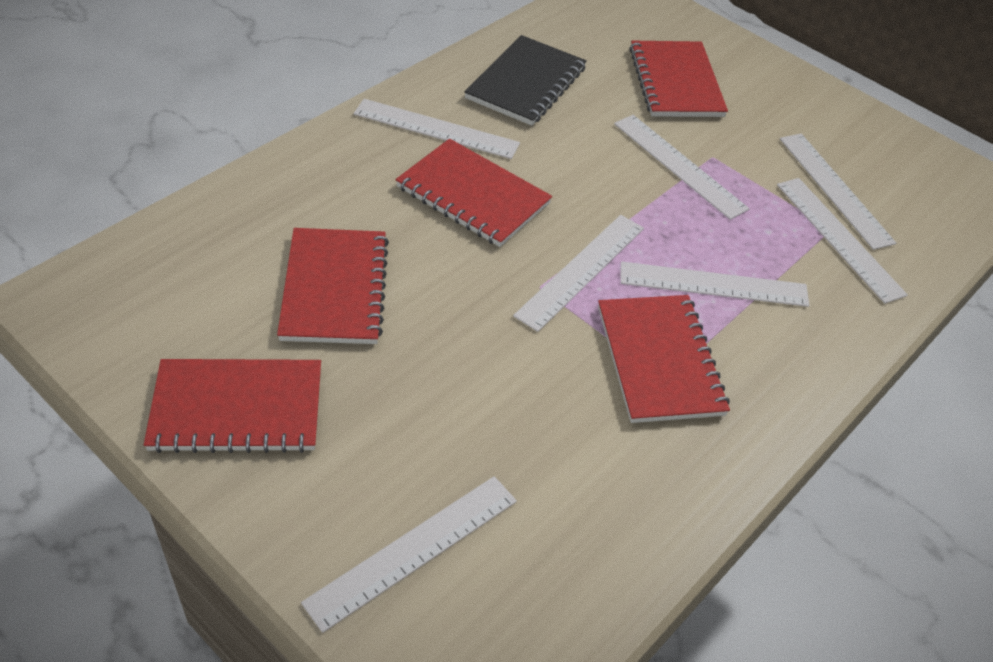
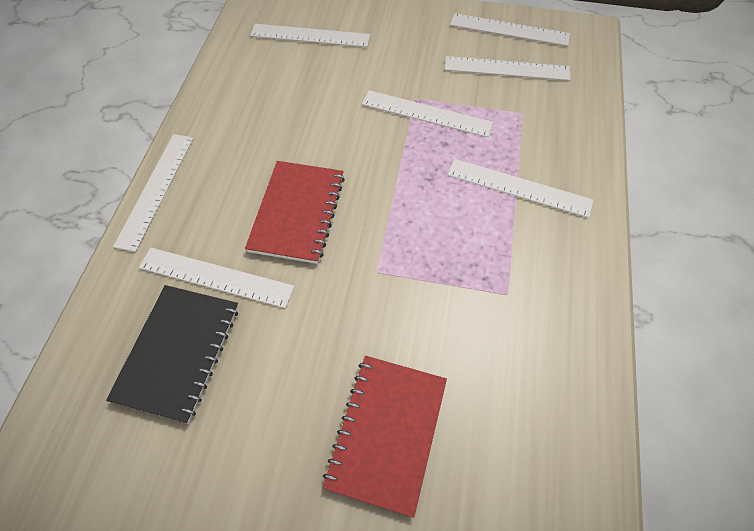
red notebook: [144,359,321,453] [277,228,389,344] [395,139,552,247] [598,295,730,423] [629,41,728,117] = 5 -> [245,161,345,264] [323,356,447,518] = 2

